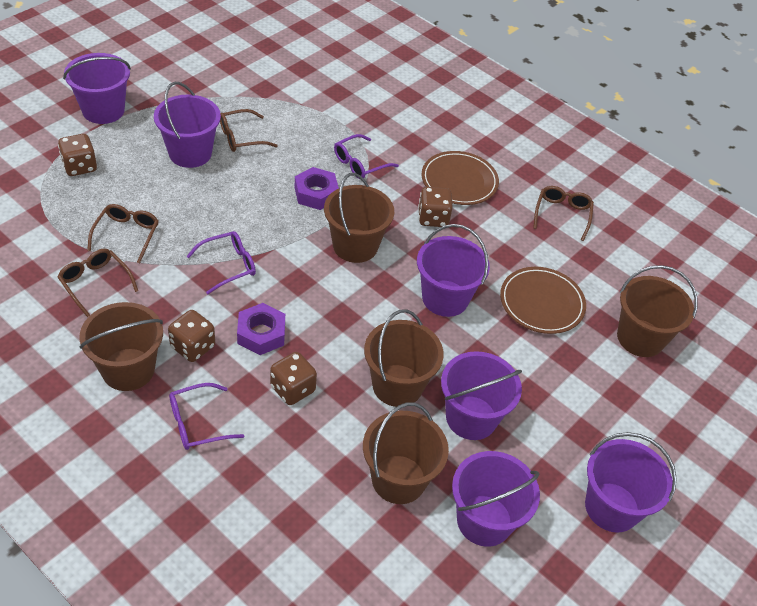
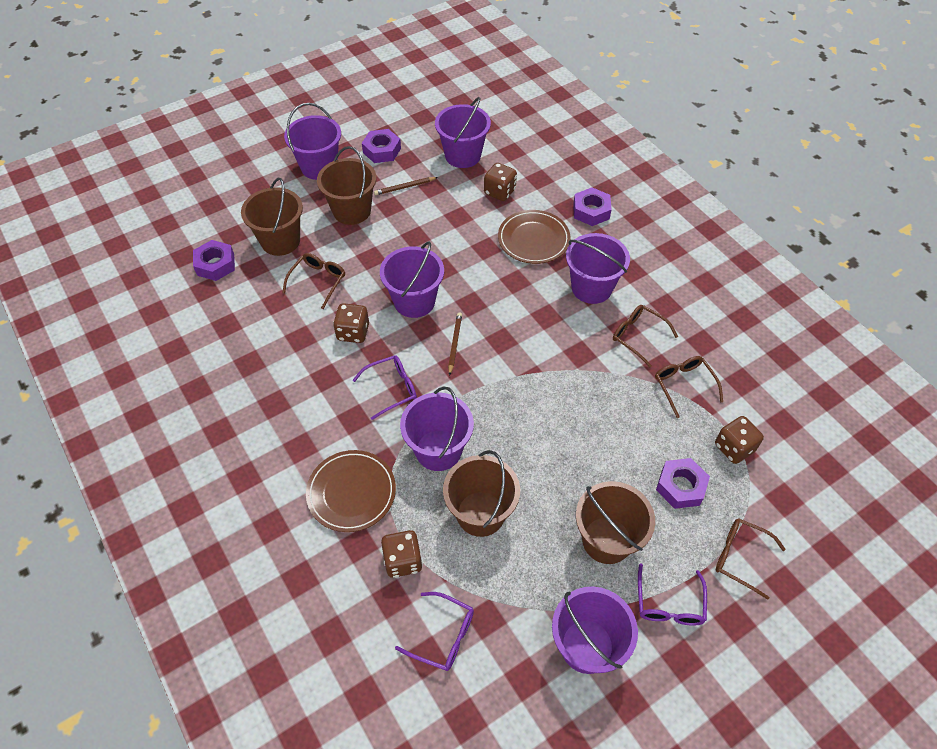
brown bucket: [79,302,163,391] [324,173,394,263] [363,402,449,504] [364,309,444,407] [617,265,697,357] = 5 -> [241,177,303,256] [317,146,376,225] [443,450,520,537] [576,481,655,564] = 4
brown pencil: none = 0 -> [374,177,438,195] [448,312,462,376] = 2
purple nut: [237,303,285,355] [294,167,339,210] = 2 -> [193,240,235,281] [362,129,401,163] [573,187,612,226] [656,458,710,509] = 4

